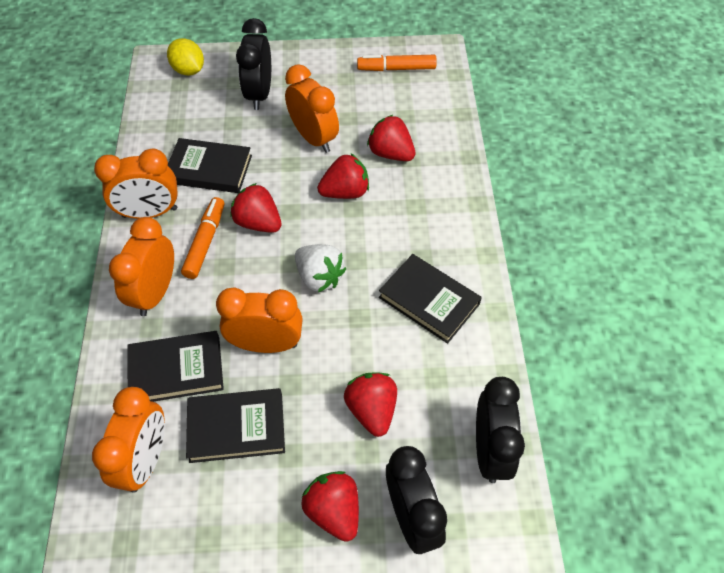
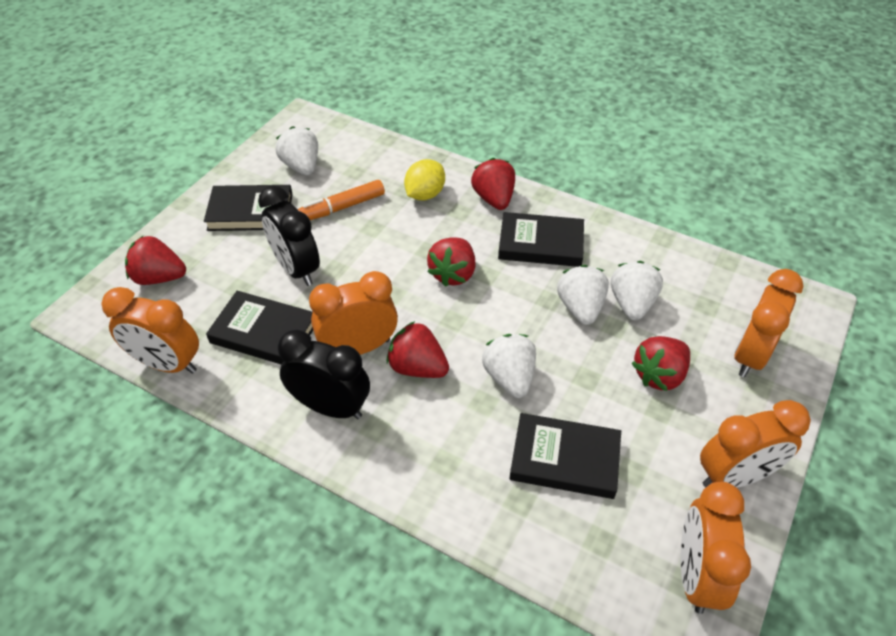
black clock: [236,18,271,110] [386,446,447,554] [476,377,525,483] = 3 -> [258,186,320,286] [278,330,370,419] = 2
orange marker: [181,197,224,279] [357,55,437,71] = 2 -> [297,180,385,220] = 1
white strawberry: [295,244,347,292] = 1 -> [276,126,318,175] [482,334,536,398] [557,265,609,325] [611,261,663,320] = 4

